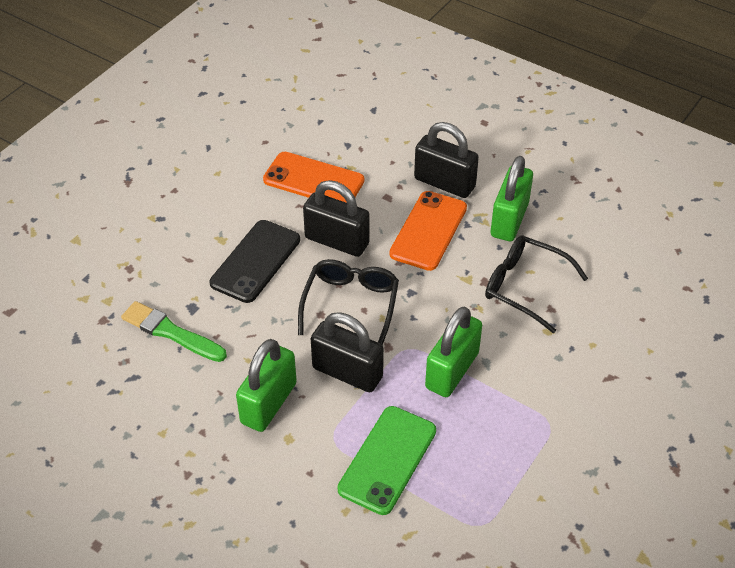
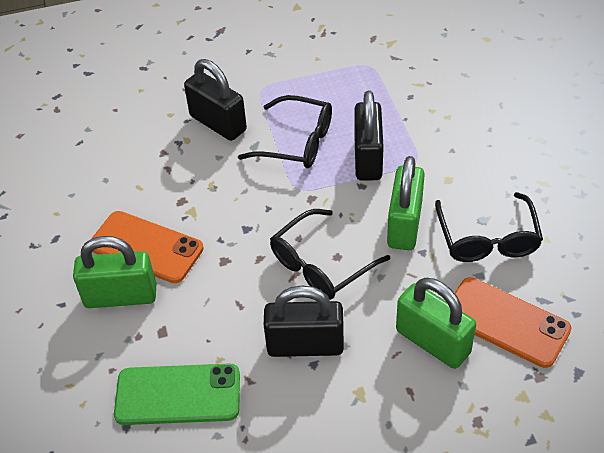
black glasses: [298,259,399,345] [485,236,588,333] = 2 -> [238,95,332,168] [270,209,390,300] [435,192,543,262] = 3
black phone: [210,220,300,303] = 1 -> none = 0
green brush: [121,301,227,362] = 1 -> none = 0

